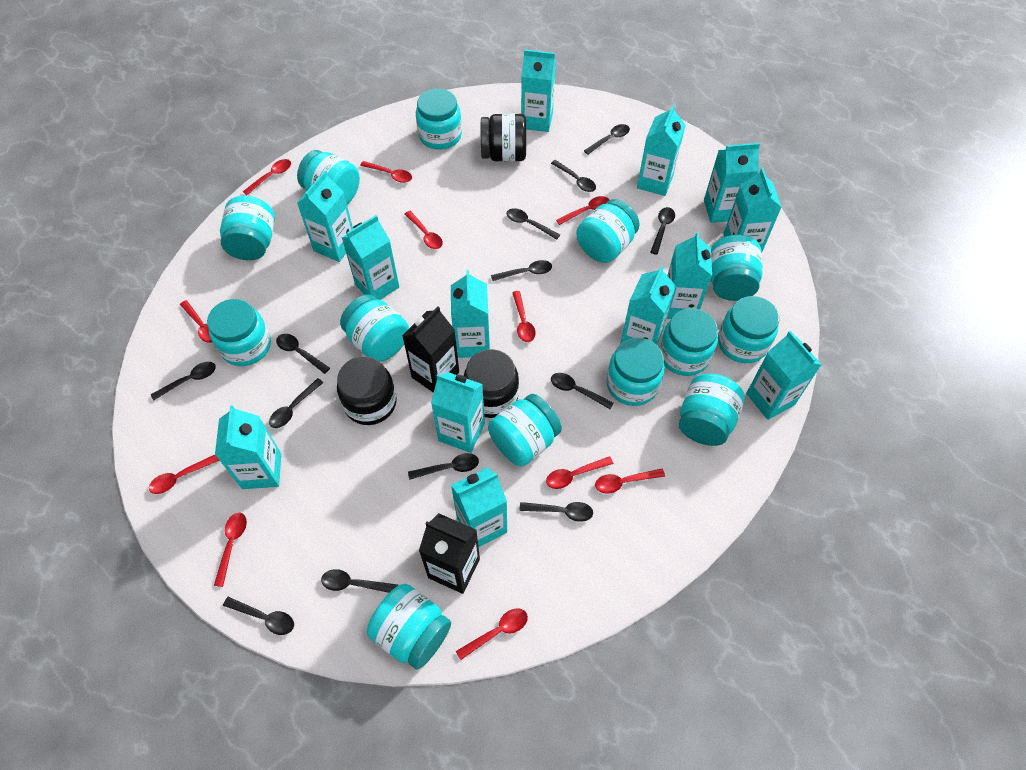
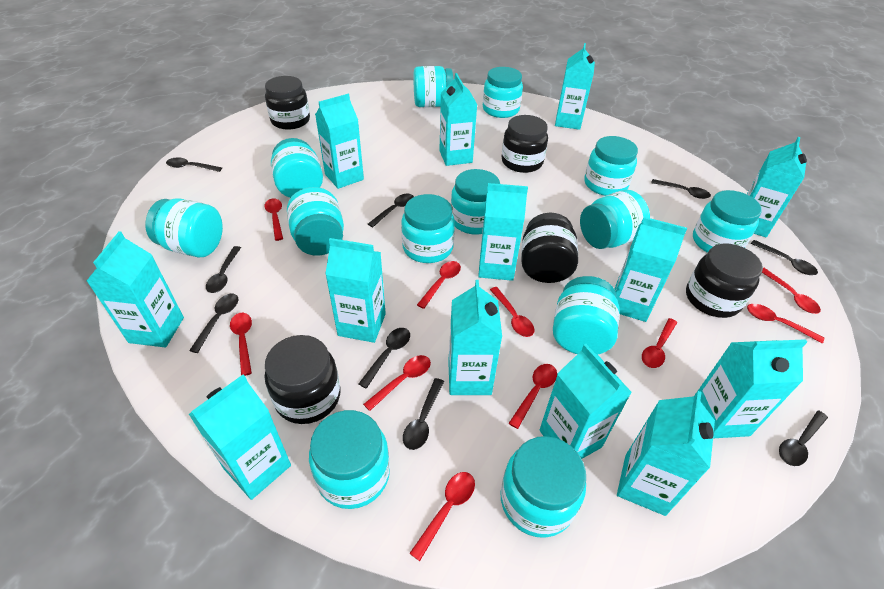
black carton: [402,307,459,393] [419,513,480,594] = 2 -> none = 0
black jar: [337,356,397,425] [464,349,519,418] [481,114,526,162] = 3 -> [265,76,310,130] [265,335,340,424] [502,115,548,173] [521,213,578,283] [686,244,763,318] = 5
black spoon: [151,362,216,400] [223,597,294,635] [269,378,324,428] [276,334,330,374] [321,569,398,593] [408,453,479,480] [491,260,552,281] [507,208,560,240] [519,502,593,522] [551,160,596,192] [551,373,614,409] [584,124,630,155] [650,207,675,255] = 13 -> [166,157,222,172] [189,294,238,353] [206,246,241,293] [359,328,410,389] [368,194,414,227] [403,378,444,450] [651,179,711,199] [751,240,818,275] [779,411,828,466] = 9
red spoon: [149,455,220,494] [180,300,212,343] [214,512,247,587] [243,159,291,195] [360,161,412,183] [405,211,443,249] [456,608,528,660] [512,291,536,342] [546,456,613,489] [556,196,609,225] [595,469,665,494] = 11 -> [230,313,252,376] [265,198,283,241] [363,355,431,411] [409,472,475,561] [417,261,461,309] [490,287,535,337] [509,364,557,429] [642,318,677,368] [747,304,824,344] [762,268,821,314] = 10

